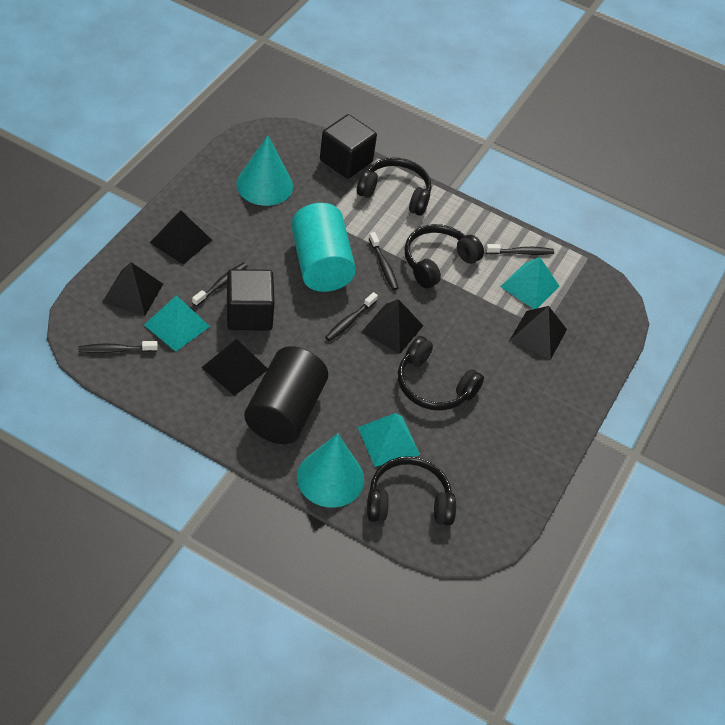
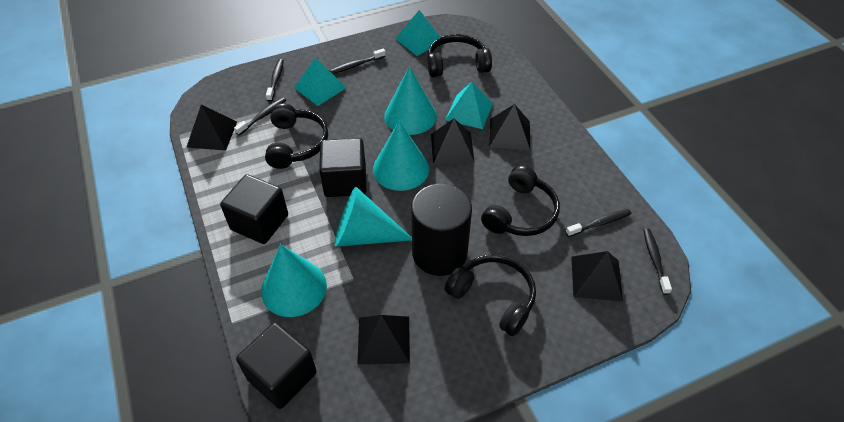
black cube: [227,269,275,330] [320,114,377,179] = 2 -> [220,174,288,244] [236,322,317,409] [319,138,366,197] = 3
turquoise cone: [236,135,293,206] [297,433,364,508] = 2 -> [261,244,327,317] [335,187,412,247] [373,121,429,191] [384,67,437,135] = 4
turquoise cylinder: [291,203,356,292] = 1 -> none = 0

